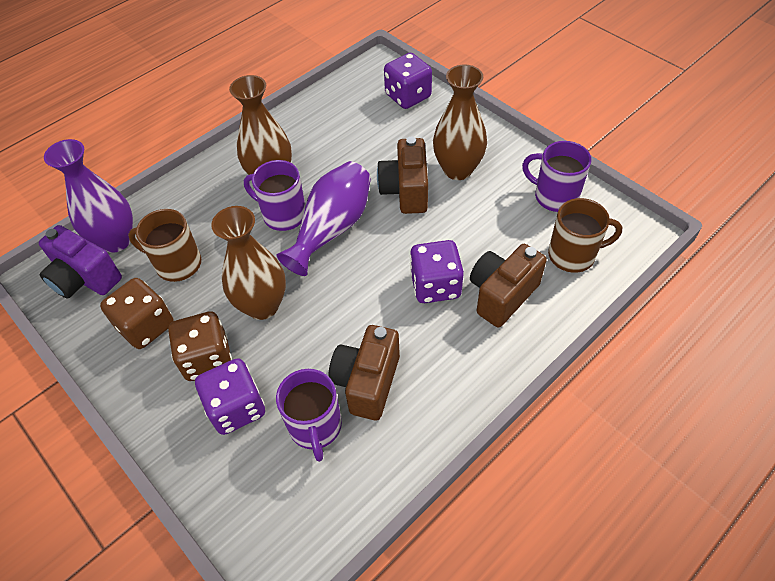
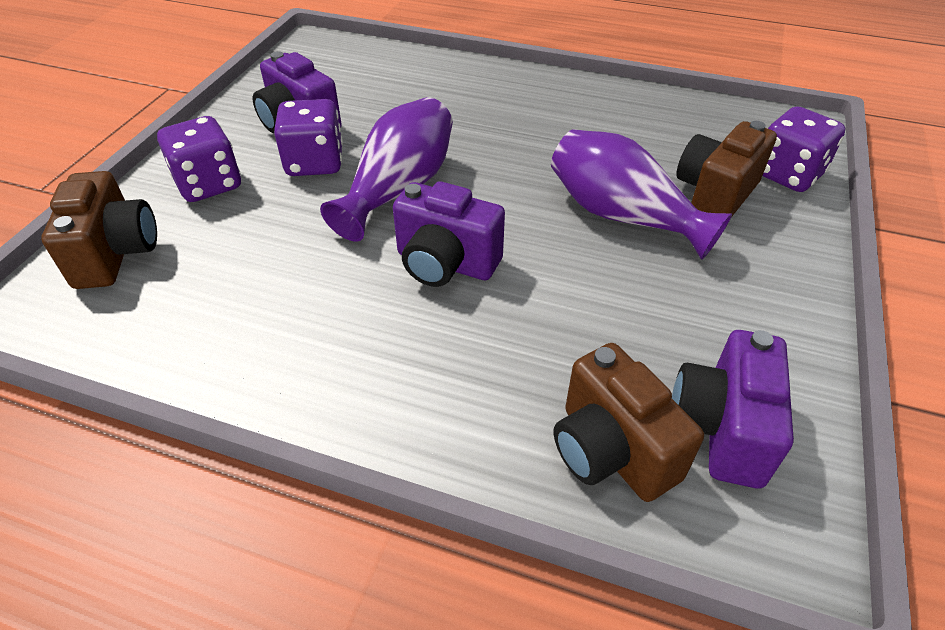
brown dice: [100,278,174,349] [168,311,232,381] = 2 -> none = 0
brown mug: [128,209,201,282] [548,198,623,273] = 2 -> none = 0
brown vase: [211,206,286,320] [229,75,292,175] [433,64,487,180] = 3 -> none = 0
purple camera: [39,225,122,299] = 1 -> [253,51,342,133] [393,181,505,287] [672,330,794,489] = 3
purple mug: [244,160,305,231] [276,369,342,462] [522,141,591,212] = 3 -> none = 0

